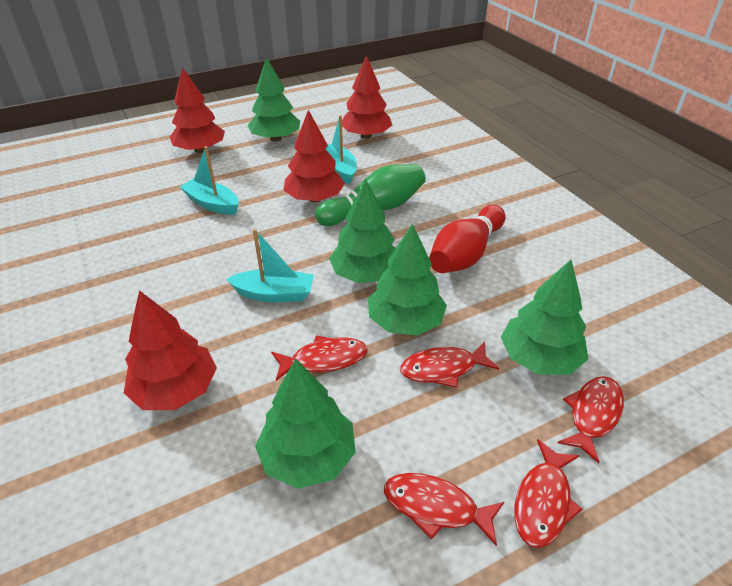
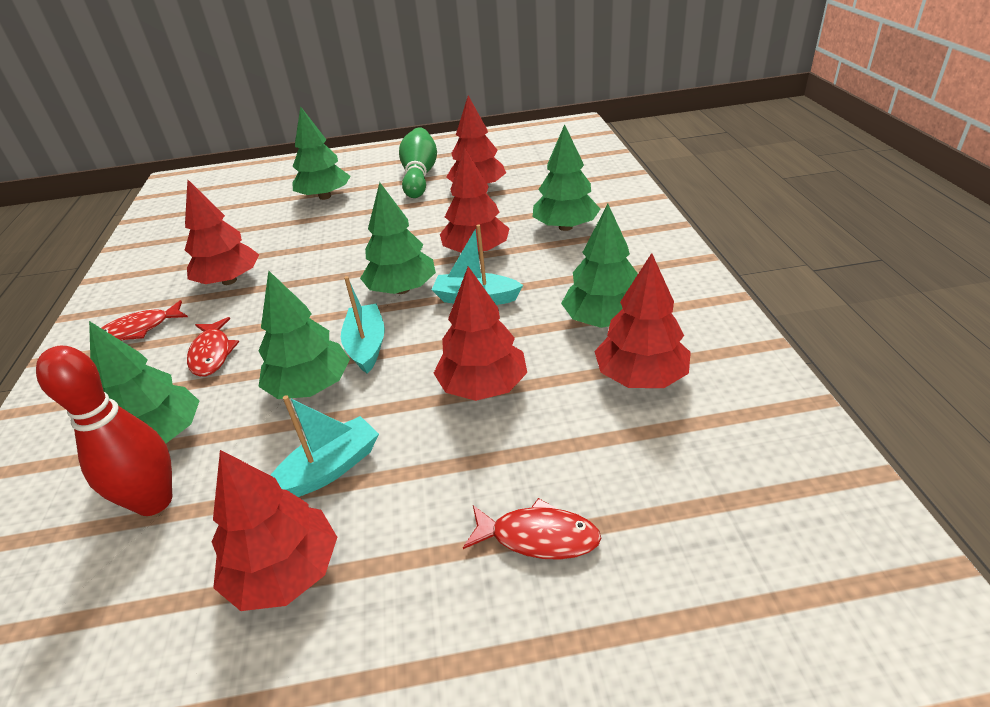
green tree: [248,57,300,142] [255,359,356,489] [329,179,396,283] [368,224,447,335] [501,260,588,375] = 5 -> [89,321,199,444] [258,270,350,399] [292,106,351,200] [360,182,436,294] [533,124,600,231] [561,204,638,328] = 6
red fish: [271,335,368,381] [384,473,504,546] [400,342,499,388] [514,439,583,548] [557,376,624,463] = 5 -> [101,300,188,341] [187,317,239,377] [463,498,601,560] = 3
red tree: [124,290,217,410] [170,67,225,153] [283,110,345,202] [342,55,392,139] = 4 -> [185,179,259,285] [212,450,337,611] [434,266,527,401] [440,148,510,255] [446,95,506,184] [594,253,691,388] = 6

